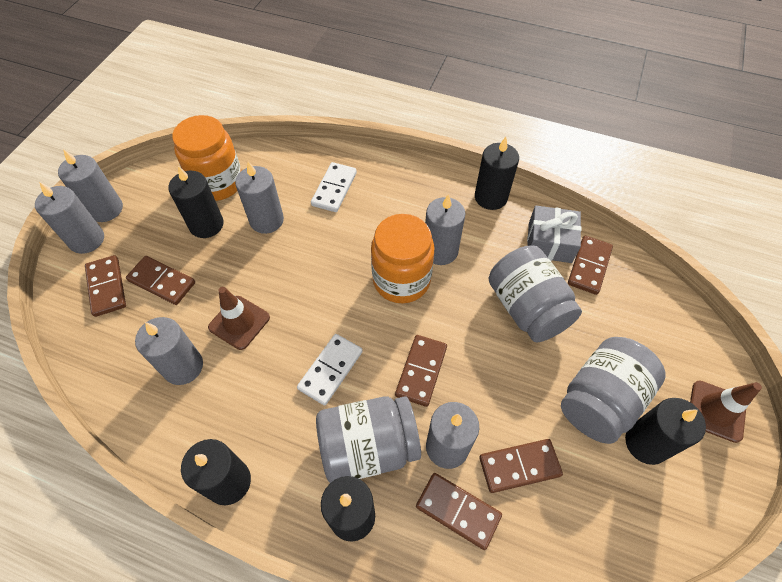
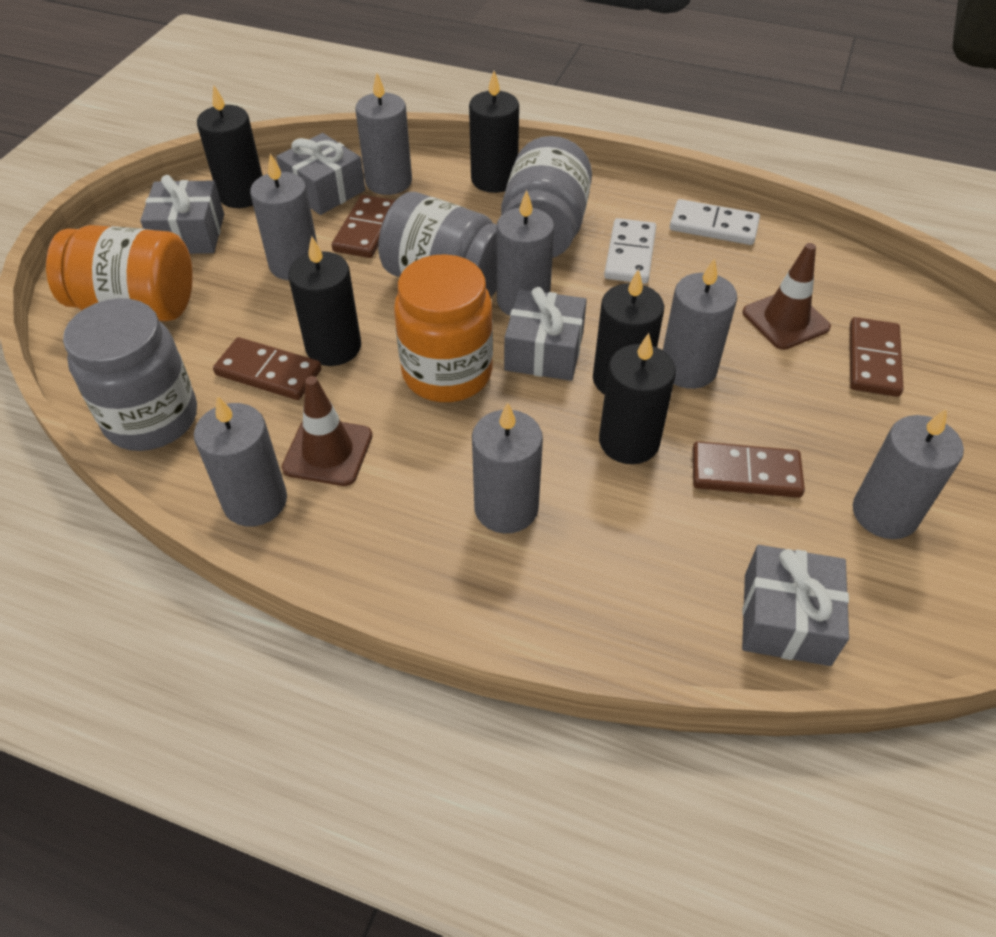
brown domino: [85,255,126,317] [126,256,195,305] [395,335,447,407] [416,473,502,550] [479,439,563,493] [568,236,613,295] = 6 -> [213,337,322,400] [332,195,396,258] [693,441,805,498] [850,317,904,397] = 4
grey candle: [35,182,104,254] [58,149,123,222] [135,317,203,385] [235,162,284,234] [425,194,465,265] [426,402,479,469] = 6 -> [194,395,287,526] [250,153,317,280] [355,73,412,195] [472,402,543,533] [497,190,554,316] [663,258,737,389] [853,408,964,539] = 7
grey gift: [527,205,582,263] = 1 -> [140,175,224,254] [276,133,365,215] [504,287,587,381] [742,545,849,666] = 4

